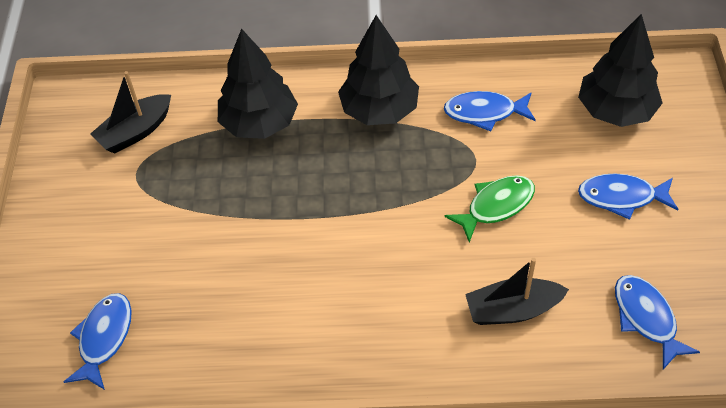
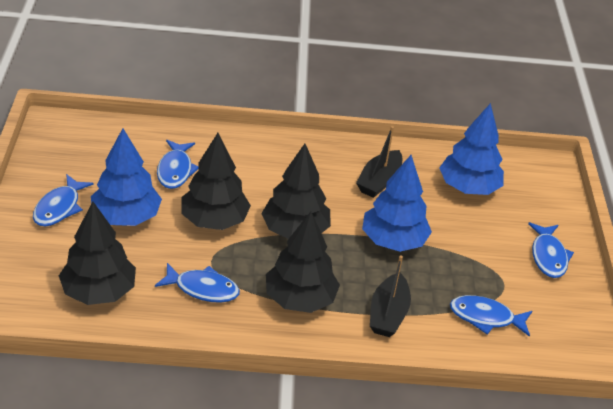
black tree: [218,29,298,139] [338,15,419,125] [578,14,662,127] = 3 -> [59,202,136,305] [181,133,251,230] [261,144,331,239] [266,212,340,313] = 4
blue fish: [64,293,132,390] [444,91,536,131] [578,174,678,220] [615,275,700,369] = 4 -> [33,174,93,226] [155,263,240,303] [157,140,199,189] [450,295,532,337] [528,222,574,278] = 5
blue tree: none = 0 -> [91,128,162,226] [362,155,432,252] [439,103,504,195] = 3
green fish: [444,175,535,243] = 1 -> none = 0

